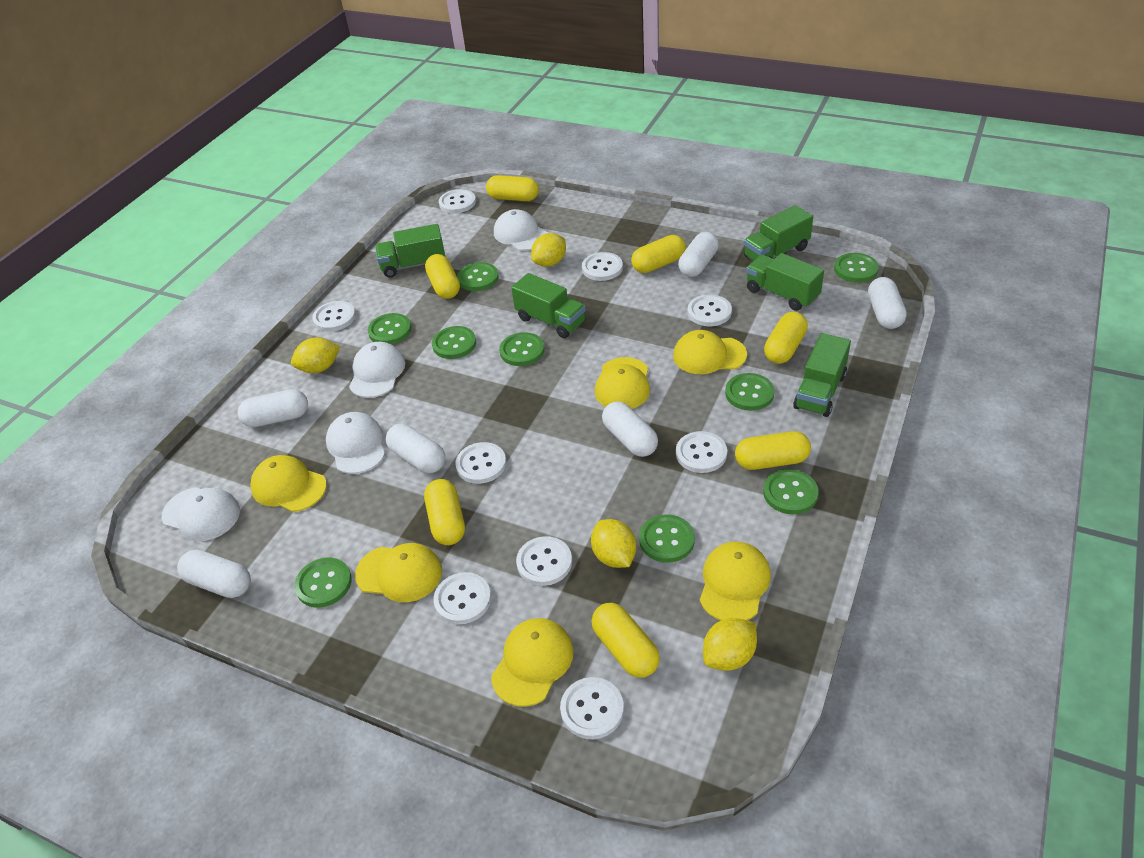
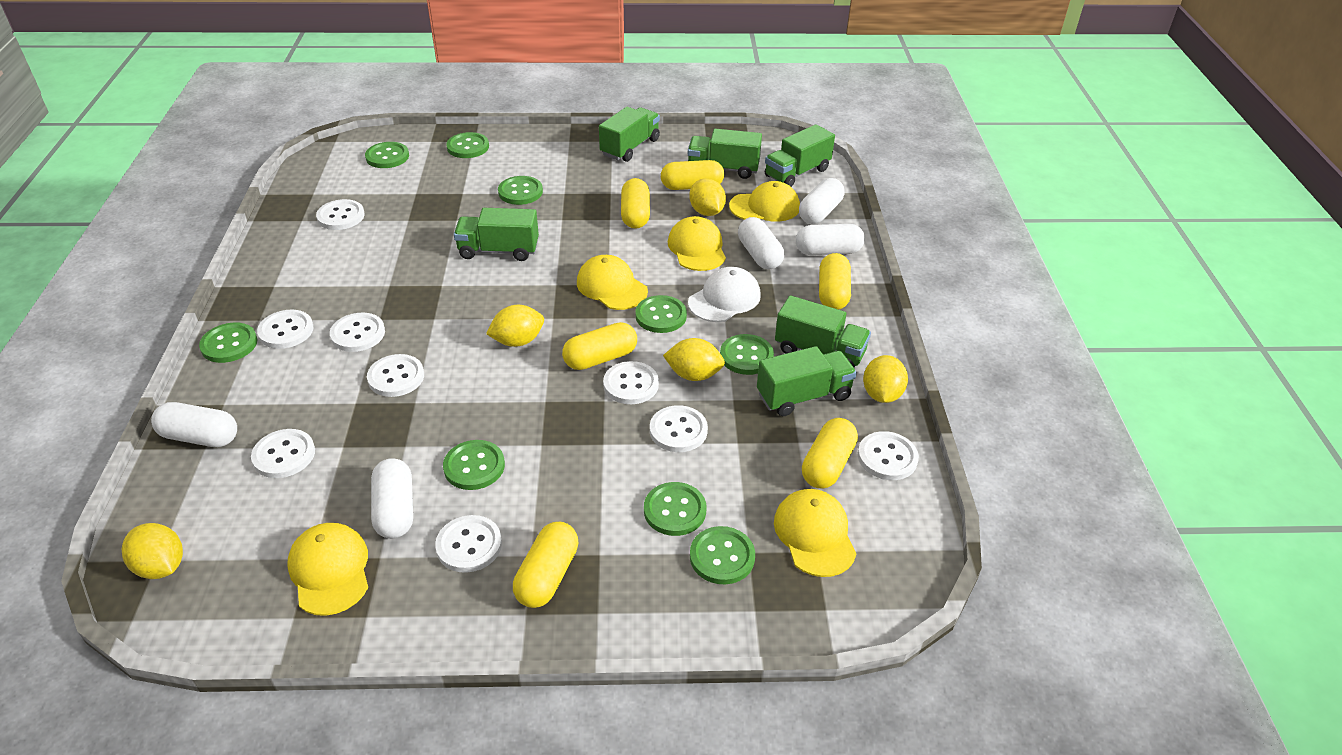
green truck: [375,224,446,278] [511,273,586,338] [744,205,813,261] [746,253,824,311] [793,333,851,417] = 5 -> [454,208,539,261] [599,107,660,162] [688,129,762,179] [757,346,857,416] [765,124,835,187] [775,295,871,368] = 6
white cap: [162,487,240,541] [326,412,385,474] [349,342,405,398] [494,209,548,251] = 4 -> [688,267,761,322] = 1
white capsule: [177,550,251,598] [238,389,308,427] [386,424,445,473] [602,401,658,457] [678,232,719,277] [868,277,907,329] = 6 -> [151,402,237,447] [371,458,413,539] [738,217,784,270] [796,224,865,255] [799,178,844,224] = 5
yellow cap: [250,455,327,512] [355,543,442,602] [491,618,574,707] [595,357,650,409] [673,330,747,374] [700,542,771,620] = 6 -> [287,523,368,616] [577,255,648,310] [668,216,726,271] [729,181,800,222] [774,489,857,577] = 5
yellow capsule: [424,479,465,545] [425,254,460,299] [486,175,539,201] [592,603,660,678] [631,235,686,273] [735,431,811,470] [764,312,808,364] = 7 -> [513,522,578,608] [562,322,637,370] [621,178,650,229] [661,160,724,190] [802,418,858,488] [819,253,851,310] = 6
yellow lemon: [291,338,340,373] [531,233,566,267] [591,519,636,568] [703,618,757,671] = 4 -> [122,523,183,579] [486,305,544,347] [663,338,725,381] [689,178,726,216] [863,355,908,403] = 5

